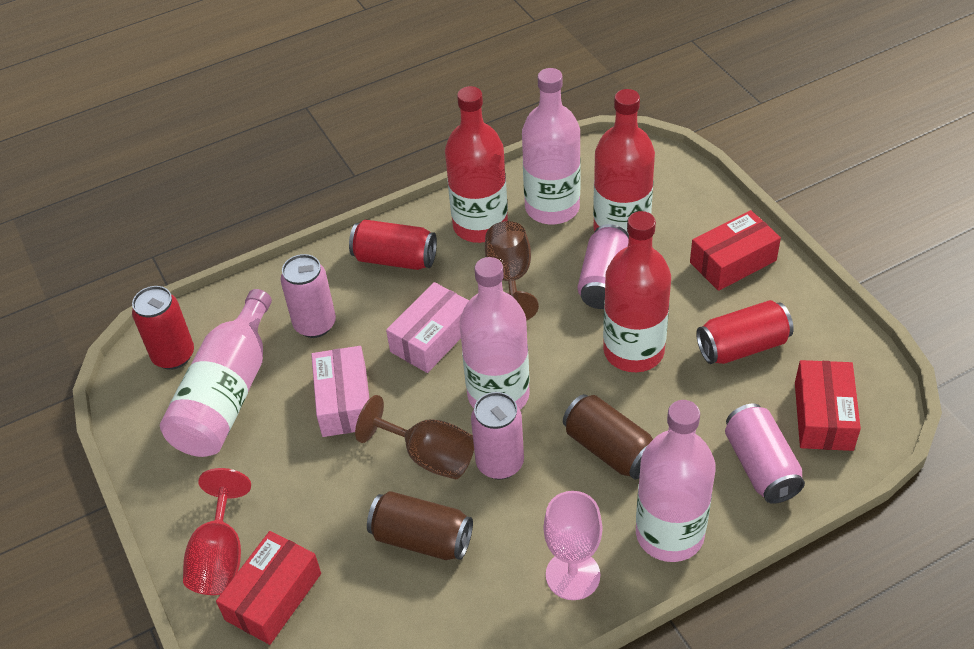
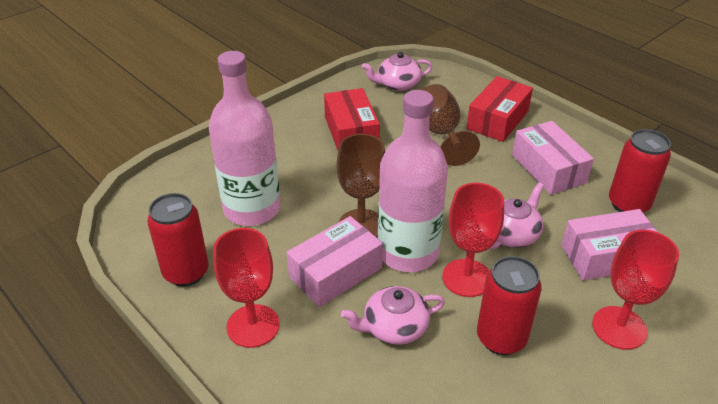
brown can: [367,491,473,560] [563,394,653,480] = 2 -> none = 0
pink bottle: [160,289,272,457] [460,257,530,410] [522,68,581,224] [636,400,716,562] = 4 -> [209,51,280,226] [378,90,448,272] = 2
pink box: [311,346,369,437] [386,282,469,373] = 2 -> [287,216,383,307] [512,121,594,195] [561,209,657,281] = 3
pink can: [280,254,336,338] [471,392,524,480] [578,224,629,309] [725,404,805,504] = 4 -> none = 0
pink goblet: [544,491,602,600] = 1 -> none = 0
pink teapot: none = 0 -> [341,286,445,345] [362,52,432,91] [491,183,544,249] = 3
red bottle: [445,86,508,243] [593,89,655,235] [603,211,671,372] = 3 -> none = 0
red box: [216,531,321,645] [690,210,781,291] [795,360,861,451] = 3 -> [324,88,380,150] [467,76,533,142] = 2
red goblet: [183,468,251,595] = 1 -> [213,228,280,348] [442,183,504,297] [592,230,679,350] = 3

